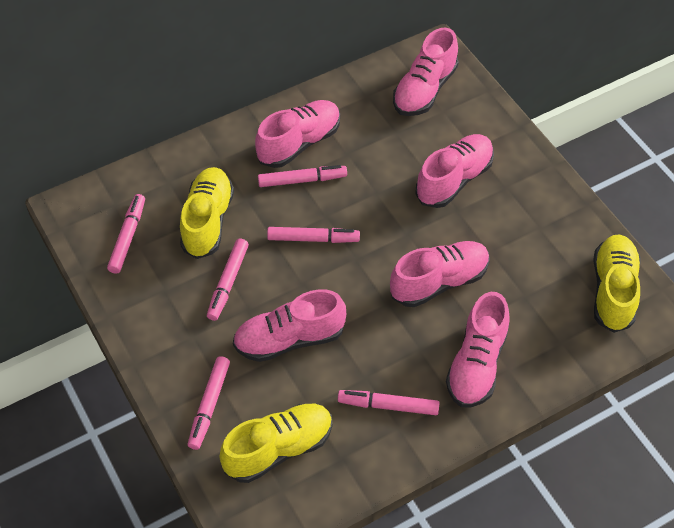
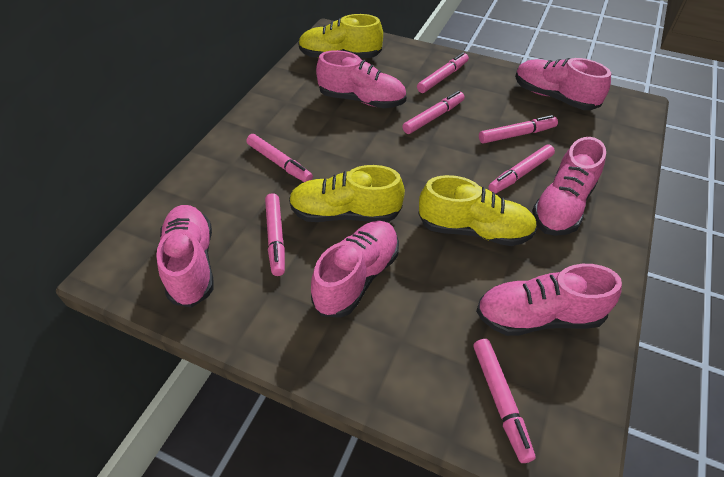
pink marker: [107,194,145,274] [188,356,230,450] [207,239,249,321] [258,165,347,187] [267,227,360,243] [338,390,439,415] = 6 -> [246,134,313,182] [265,193,285,276] [402,91,465,134] [417,52,469,93] [473,339,536,463] [479,115,558,144] [489,145,555,194] = 7

